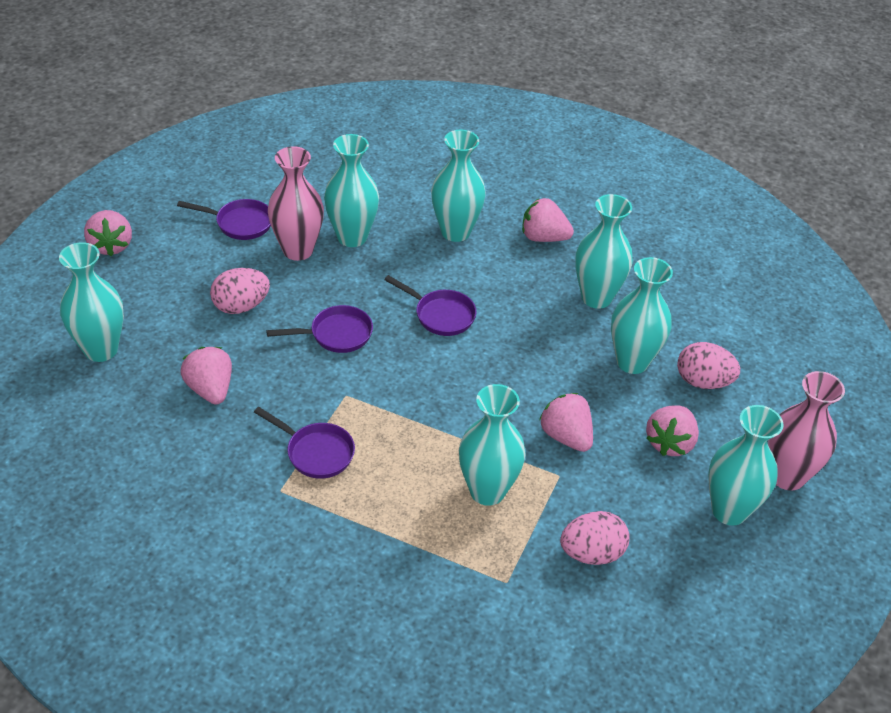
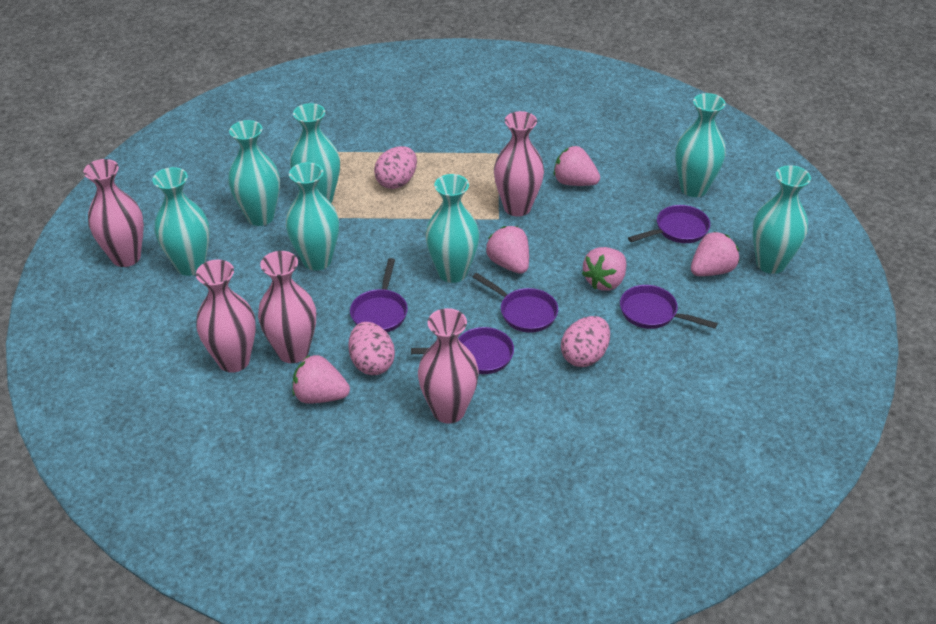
pink vase: [268,146,324,261] [768,371,845,490] = 2 -> [84,159,144,267] [196,260,256,373] [258,251,316,363] [418,308,479,424] [494,111,544,217] = 5
purple pan: [177,199,271,240] [254,407,355,479] [266,305,373,353] [384,275,476,336] = 4 -> [350,258,408,332] [411,327,514,374] [473,273,558,333] [620,285,718,329] [628,205,710,243] = 5

